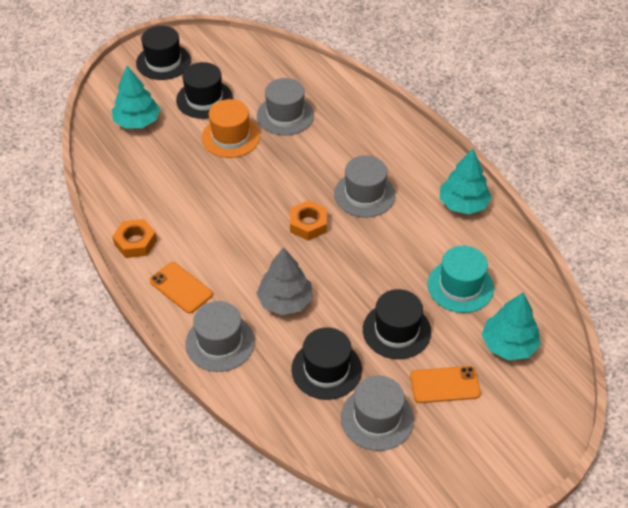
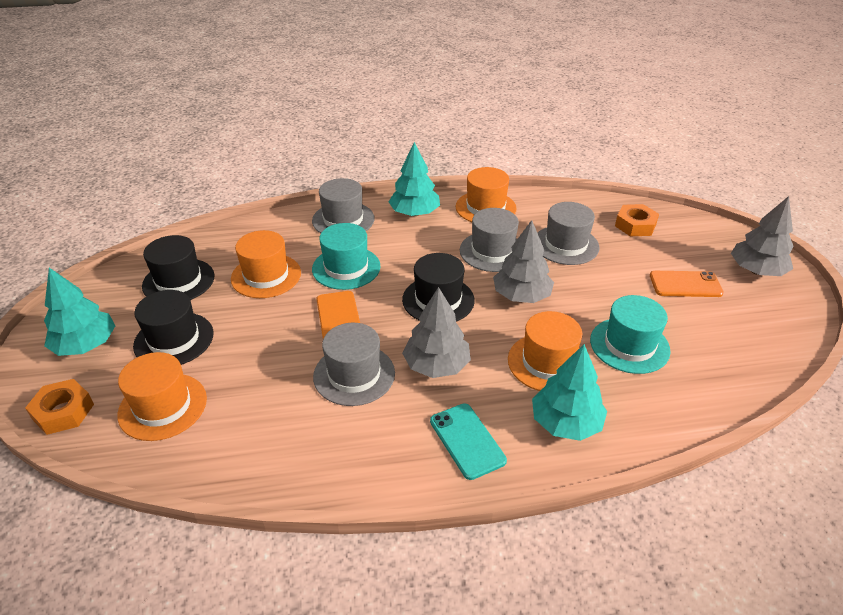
black hat: [136,26,191,80] [176,62,233,119] [291,327,362,400] [363,289,431,359] = 4 -> [133,290,214,365] [142,235,215,300] [402,253,475,322] = 3
grey tree: [256,247,313,315] = 1 -> [402,287,471,378] [493,220,554,303] [731,196,793,276] = 3
orange hat: [202,99,260,158] = 1 -> [117,352,207,441] [231,230,301,298] [456,167,517,222] [508,311,583,391] = 4
turquoise hat: [427,246,494,313] = 1 -> [312,223,381,290] [590,295,671,374] = 2
turquoise phone: none = 0 -> [430,403,507,480] = 1

